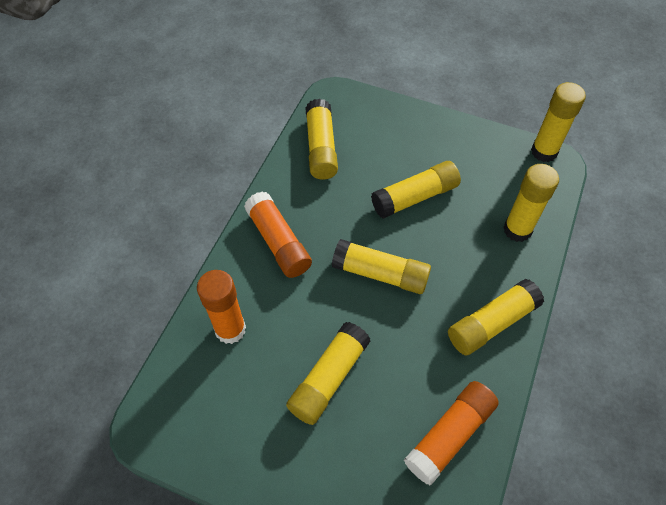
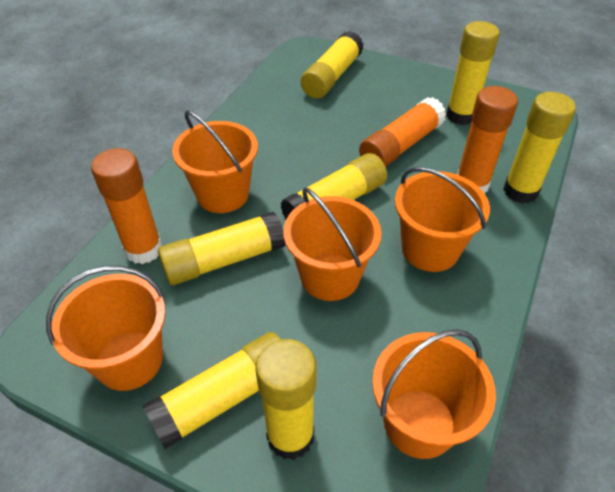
orange bucket: none = 0 -> [46,265,166,391] [172,110,258,213] [283,187,381,301] [372,329,496,459] [395,167,490,272] = 5

